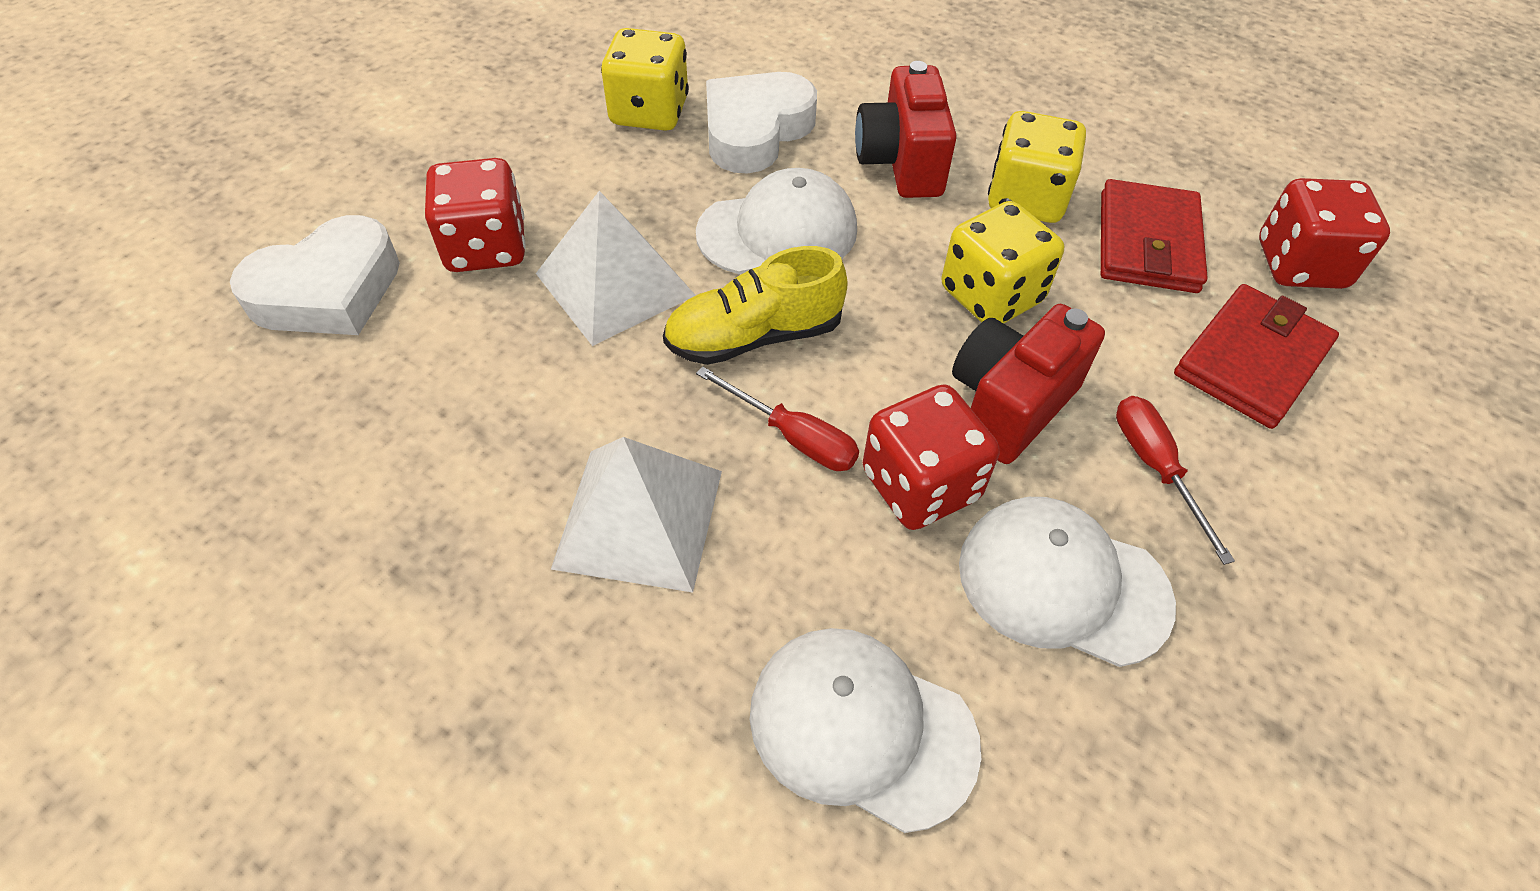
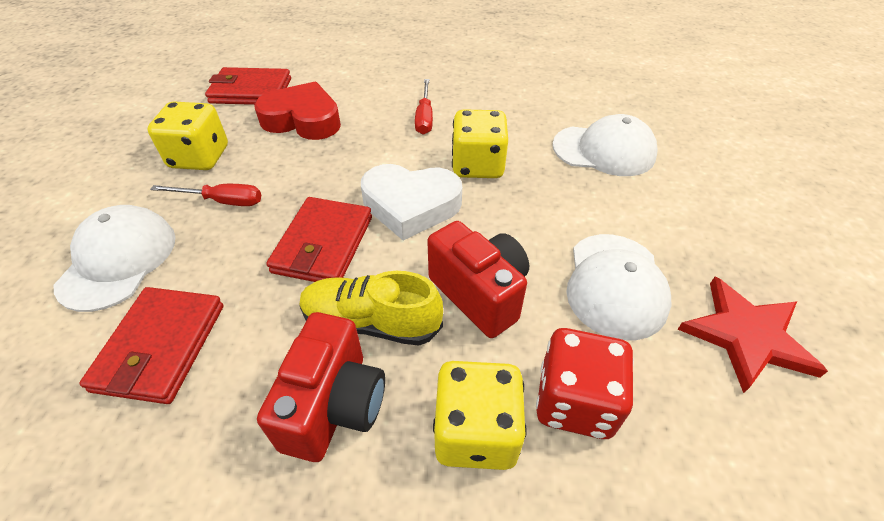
red dice: [425,158,526,272] [863,384,1000,530] [1259,178,1390,289] = 3 -> [536,328,634,439] = 1
red heart: none = 0 -> [254,82,341,140] = 1
red star: none = 0 -> [678,277,828,393] = 1
red wallet: [1101,179,1208,293] [1174,284,1339,429] = 2 -> [79,287,224,404] [205,67,291,105] [266,197,372,282] = 3
white heart: [230,215,400,335] [706,72,817,174] = 2 -> [361,164,462,240] = 1
white pyramid: [536,191,696,346] [551,437,722,593] = 2 -> none = 0

